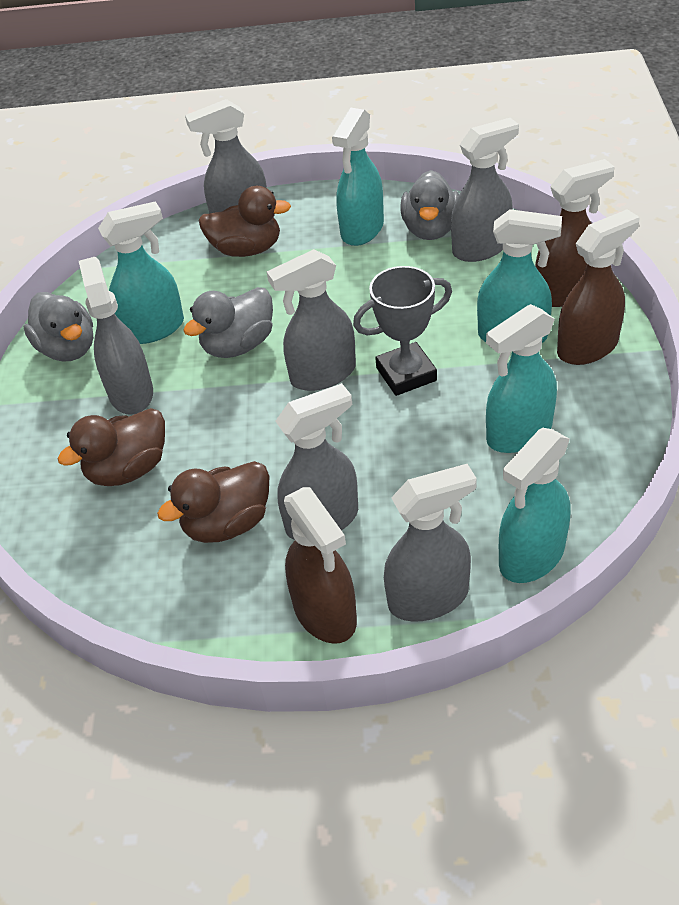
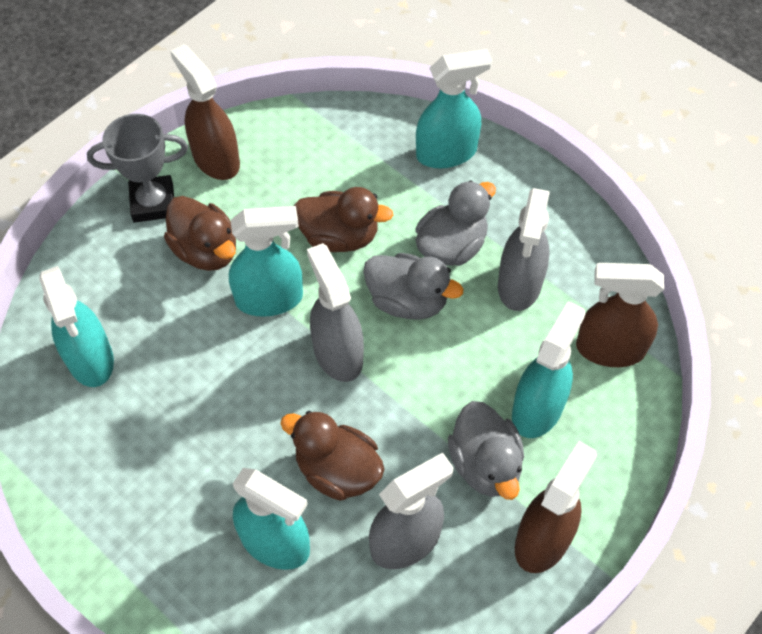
grey spray bottle: [79,257,153,415] [185,99,267,213] [267,249,356,391] [275,383,358,540] [384,464,477,622] [451,118,519,262] = 6 -> [307,243,364,382] [369,453,454,569] [498,188,550,311] = 3

